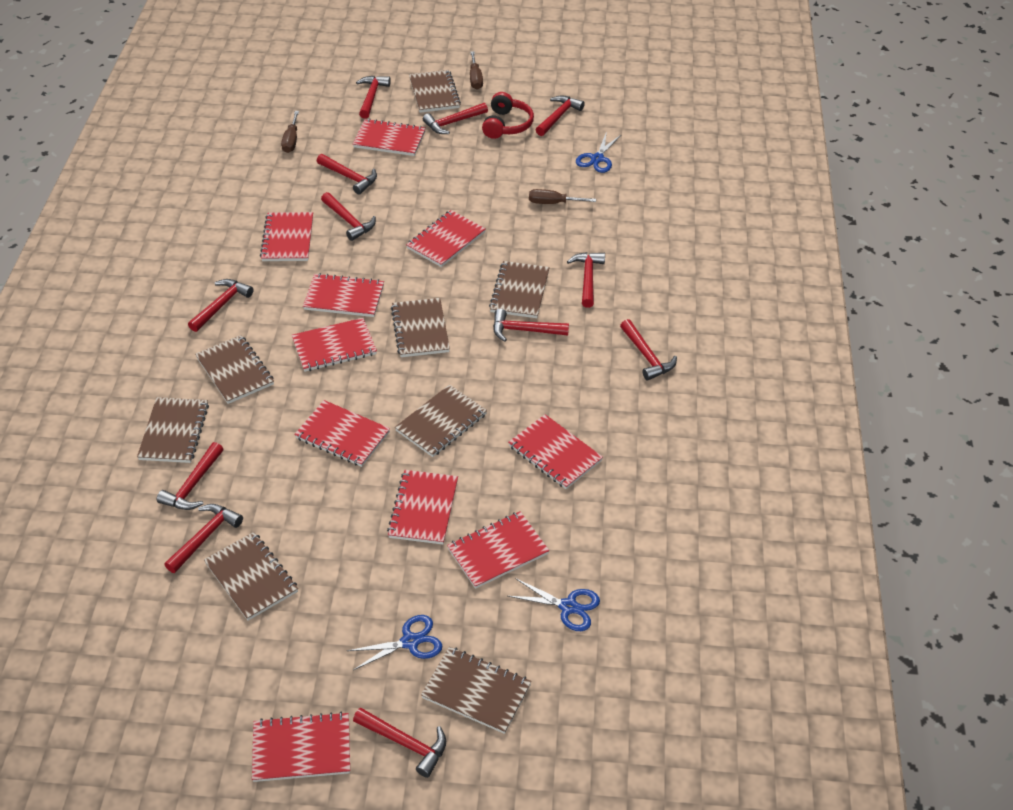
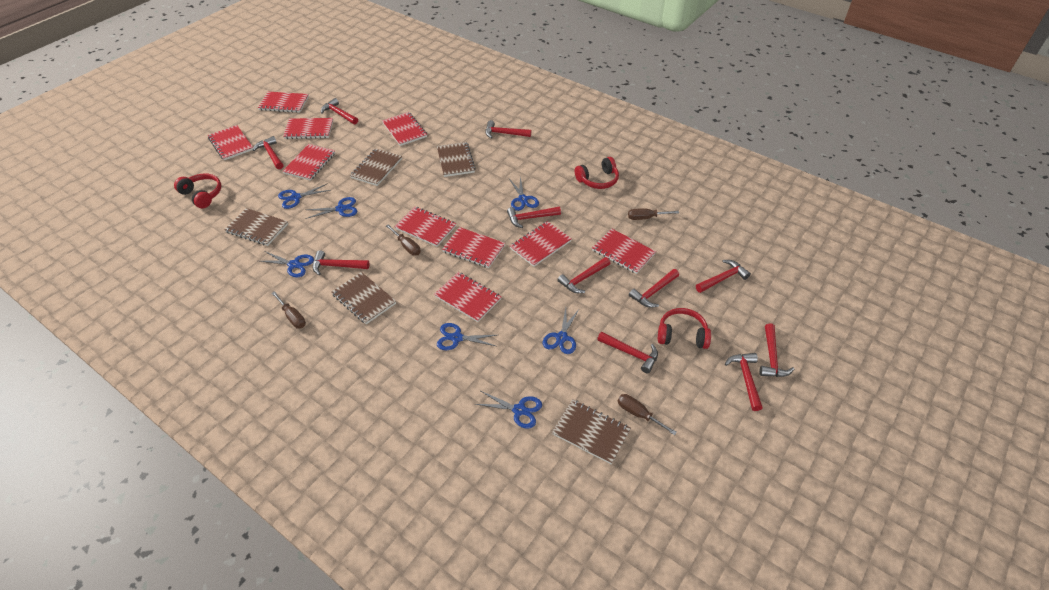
blue scissors: [347,615,442,670] [508,578,600,631] [576,131,621,173] = 3 -> [260,251,314,277] [278,183,331,209] [305,197,357,219] [437,323,497,350] [475,391,542,429] [509,176,539,211] [543,308,580,354] = 7
brown notebook: [137,397,209,463] [195,335,274,404] [204,532,298,621] [391,298,450,357] [395,385,487,457] [409,70,461,113] [421,647,532,734] [489,261,550,318] = 8 -> [224,208,288,246] [331,272,396,324] [350,148,402,186] [437,142,476,177] [552,399,631,464] = 5
brown screwdriver: [281,111,299,153] [470,51,483,90] [529,189,596,204] = 3 -> [271,291,306,329] [386,224,421,256] [618,394,677,435] [628,209,679,220] = 4
red hammer: [157,442,223,510] [164,504,243,573] [188,279,253,332] [317,154,377,195] [321,192,376,241] [353,707,446,778] [356,76,391,119] [423,103,488,134] [493,309,569,342] [536,95,585,136] [567,252,605,308] [620,319,677,381] = 12 -> [253,136,283,169] [313,250,369,275] [321,98,358,124] [485,120,531,139] [507,207,561,228] [557,257,610,293] [597,332,658,373] [629,269,679,308] [696,260,751,293] [725,353,763,411] [759,323,794,377] = 11
red headphones: [482,92,534,139] = 1 -> [174,173,222,208] [575,157,619,189] [658,308,711,349] = 3

